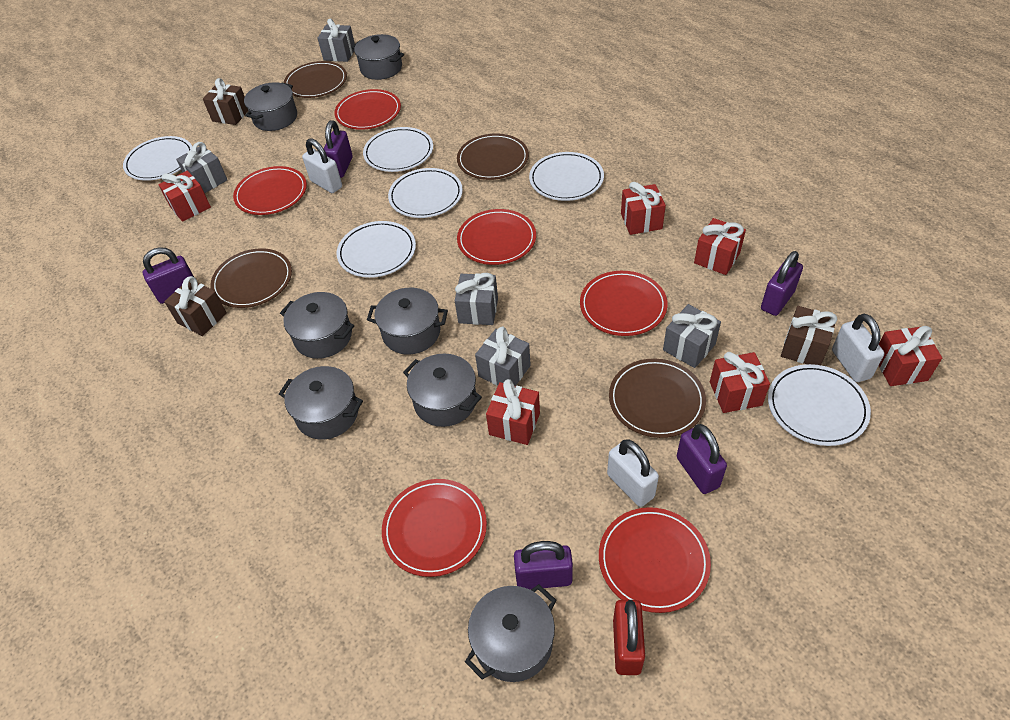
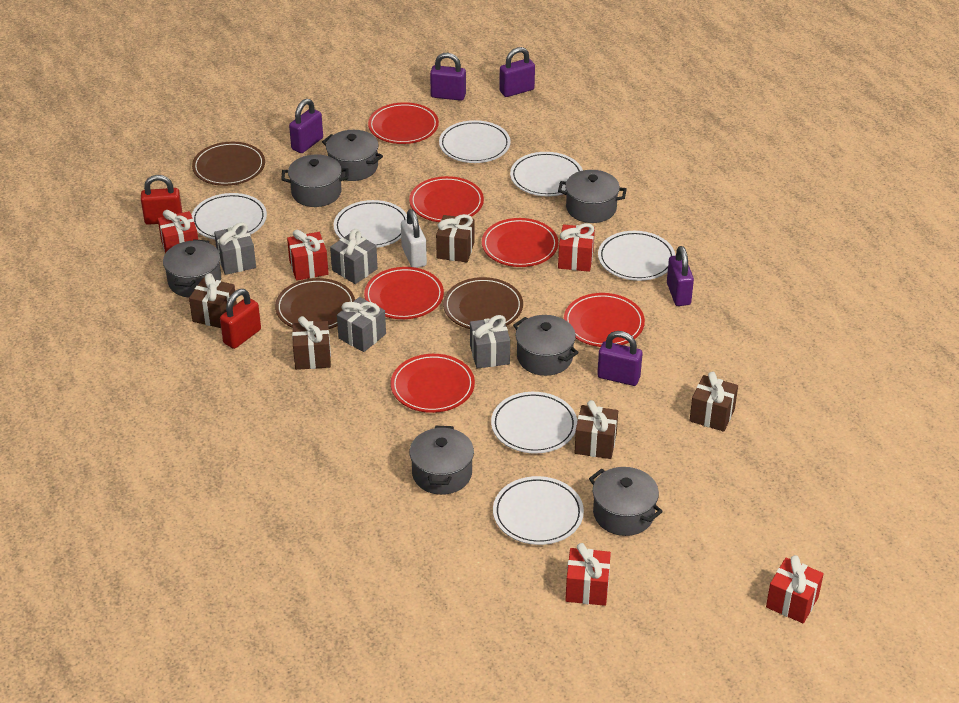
brown gift: [164,276,227,336] [203,78,248,125] [781,306,838,365] = 3 -> [189,273,237,328] [292,316,331,370] [436,214,474,262] [574,400,618,459] [689,372,738,432] = 5
brown plate: [210,248,292,308] [284,61,347,98] [457,133,529,180] [609,359,706,438] = 4 -> [192,142,265,186] [275,278,355,329] [443,277,523,329] = 3
grey gift: [176,142,227,193] [318,18,355,62] [455,273,498,325] [475,327,531,386] [663,304,721,368] = 5 -> [214,222,256,275] [330,229,378,284] [337,297,386,352] [470,315,510,369] = 4
red gift: [158,171,211,222] [486,379,540,445] [621,182,666,235] [694,218,746,275] [710,352,770,413] [879,326,942,386] = 6 -> [158,210,198,253] [287,230,329,281] [558,223,595,272] [565,543,611,606] [766,555,824,623] = 5
red padlock: [613,600,645,675] = 1 -> [141,175,183,225] [220,289,261,349] = 2
white padlock: [302,138,342,193] [607,439,659,507] [832,313,884,382] = 3 -> [401,209,427,268] = 1
white plate: [123,136,192,181] [337,221,416,278] [363,127,433,172] [388,168,463,218] [529,152,604,201] [768,364,871,446] = 6 -> [192,193,267,240] [334,200,407,248] [439,120,511,163] [491,392,577,454] [493,476,584,545] [510,152,583,196] [598,231,676,281] = 7

